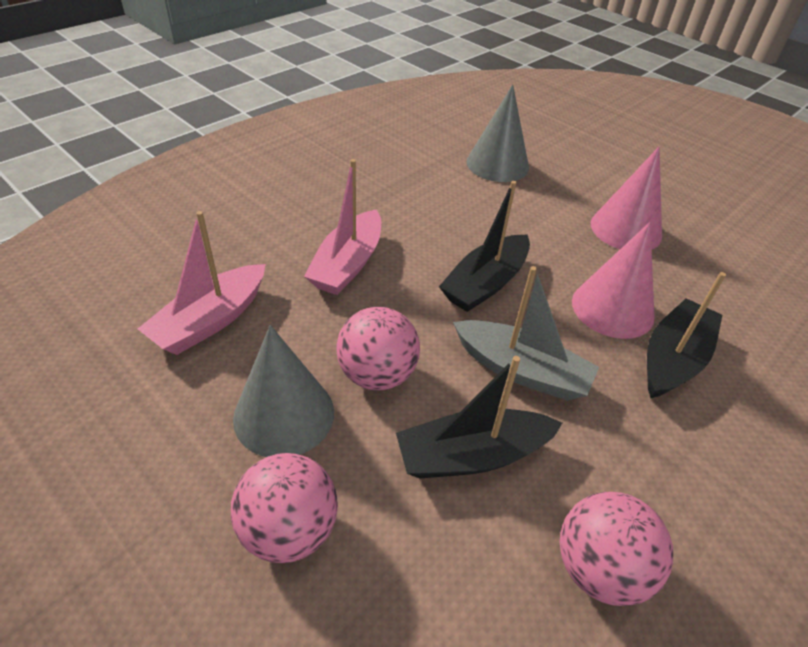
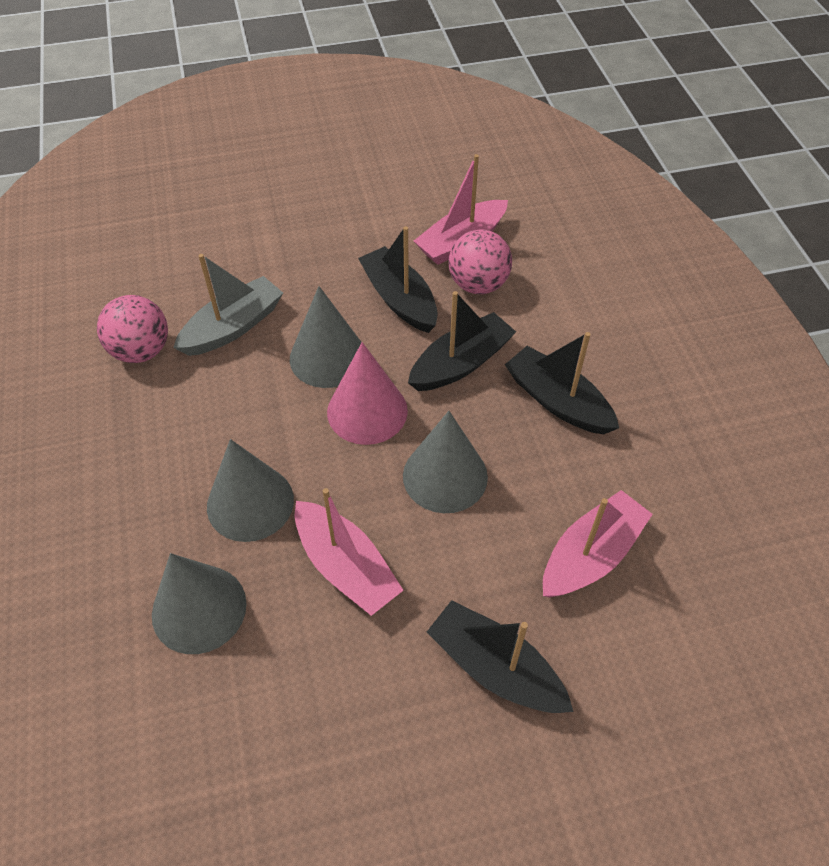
black boat: [396,356,562,479] [439,181,530,312] [647,272,726,398] = 3 -> [358,226,438,333] [408,291,516,391] [427,600,574,713] [505,332,619,434] = 4
grey cone: [233,325,334,457] [466,84,529,182] = 2 -> [152,553,247,654] [207,439,294,542] [290,286,362,388] [403,411,488,513] = 4
pink ball: [231,453,338,563] [336,307,420,391] [560,492,673,606] = 3 -> [97,295,168,363] [448,229,512,294] = 2
pink boat: [138,211,265,355] [304,159,381,295] = 2 -> [295,488,403,616] [414,154,508,265] [543,490,653,598] = 3
pink cone: [572,222,655,339] [591,147,662,249] = 2 -> [327,342,408,445] = 1

